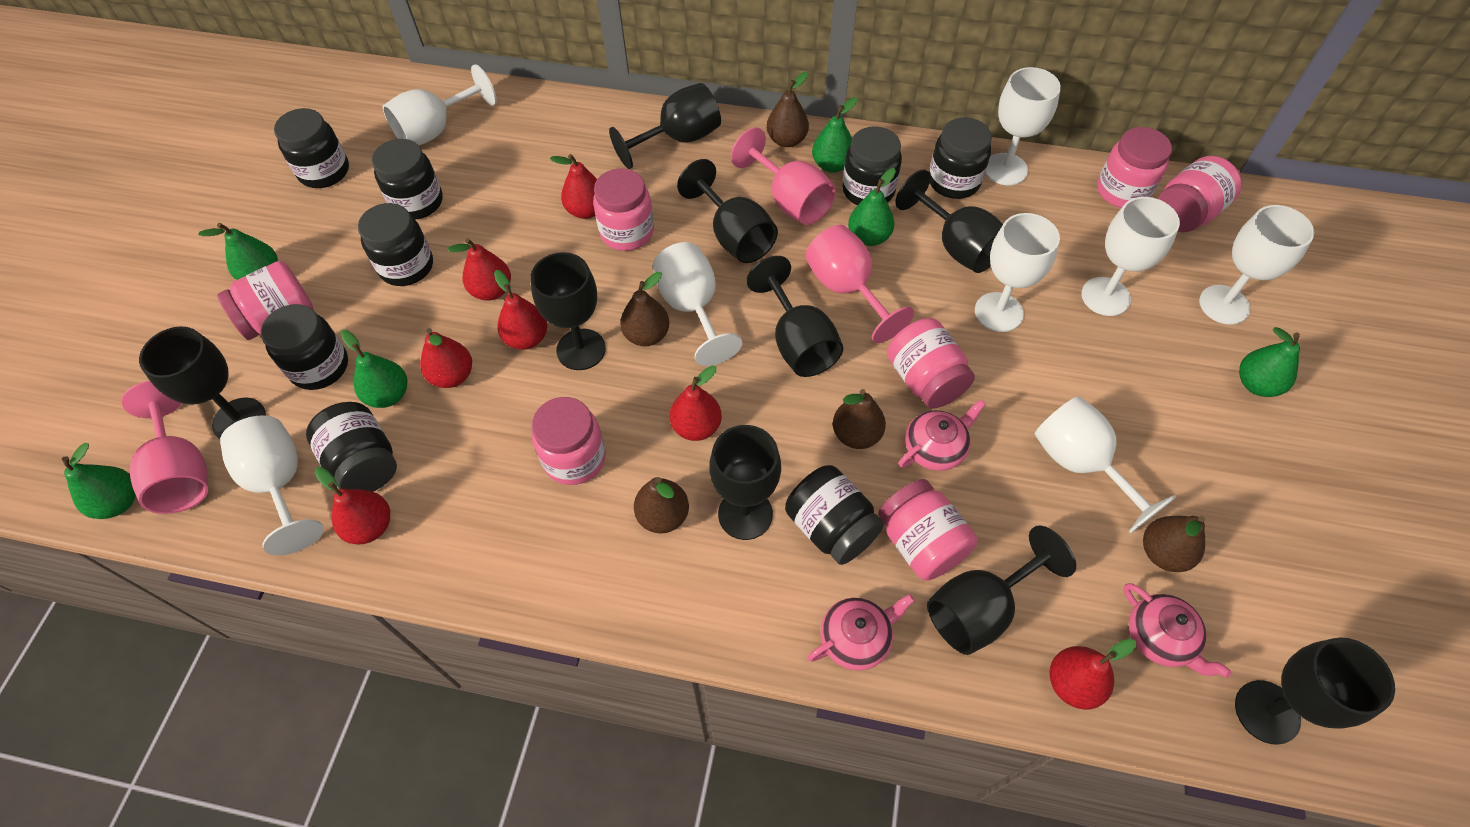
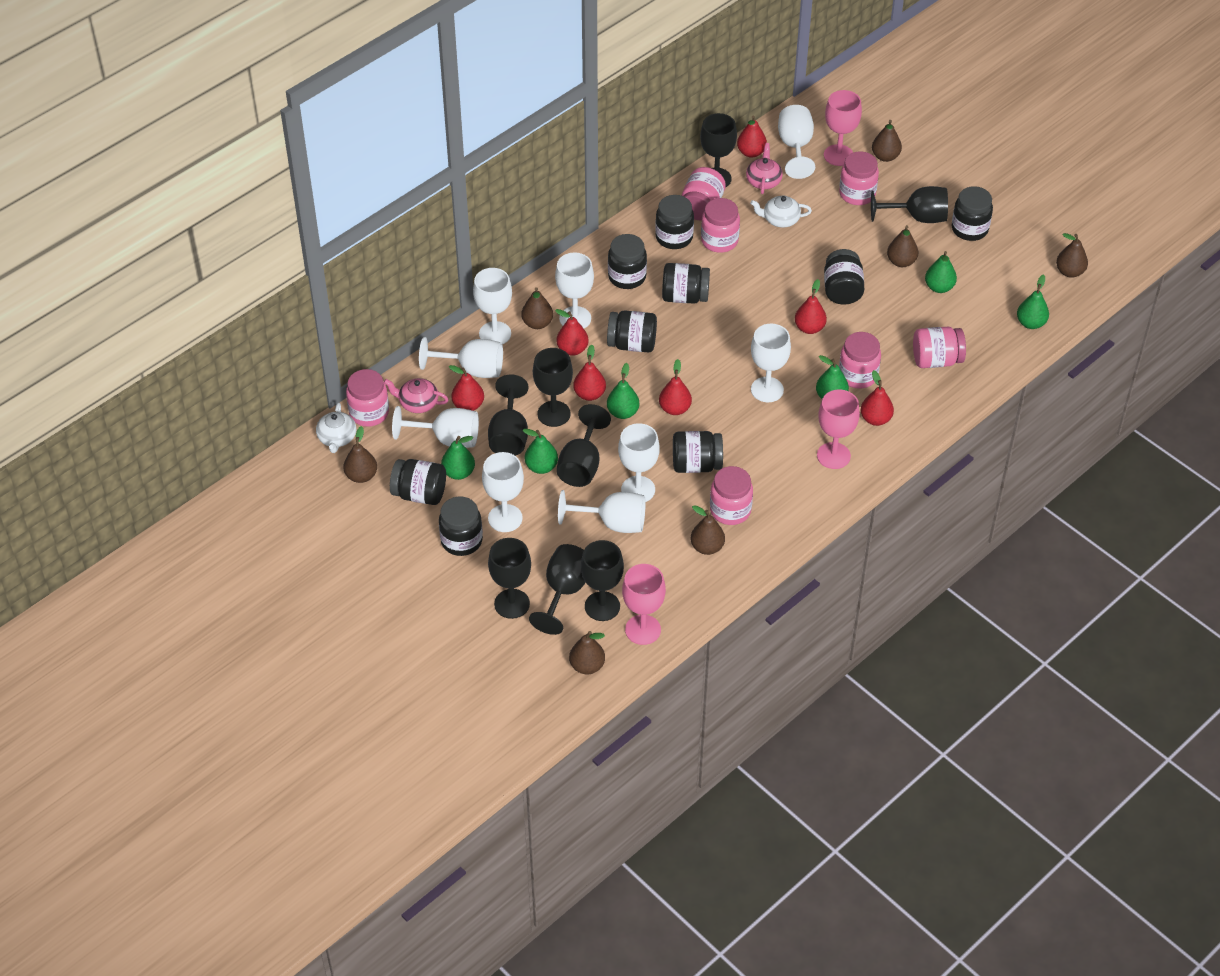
black goblet: [139,326,266,439] [530,252,606,370] [609,83,721,169] [677,159,778,263] [709,425,781,540] [746,256,843,377] [895,169,1003,273] [927,526,1076,655] [1235,637,1395,745] = 9 -> [488,375,528,456] [488,538,531,619] [529,544,586,635] [533,348,573,427] [557,404,611,487] [581,540,624,621] [700,113,737,188] [871,186,948,223] = 8
black jar: [261,304,348,390] [274,108,349,188] [306,402,397,492] [358,203,433,286] [372,139,443,220] [785,465,884,565] [842,126,902,205] [929,118,992,199] = 8 -> [390,459,446,505] [439,496,483,556] [607,310,657,353] [608,234,647,289] [655,195,694,249] [662,263,710,304] [673,431,723,473] [824,249,864,305] [952,186,993,241] = 9
brown pear: [620,272,669,346] [634,477,689,533] [767,72,809,147] [833,389,886,449] [1143,516,1205,572] = 5 -> [343,426,377,483] [522,287,553,329] [569,631,605,675] [691,505,725,555] [872,120,902,162] [887,225,918,267] [1056,233,1088,278] = 7
pink teapot: [807,594,915,671] [899,400,986,471] [1124,583,1231,678] = 3 -> [384,378,449,413] [746,143,783,194] = 2
white goblet: [220,415,324,556] [383,64,497,145] [652,242,742,366] [975,213,1060,332] [985,67,1061,185] [1035,396,1177,533] [1082,197,1180,316] [1199,205,1314,325] = 8 -> [392,406,479,448] [419,337,503,378] [473,268,512,344] [482,452,524,532] [555,252,594,328] [558,490,646,533] [618,423,659,502] [751,324,791,402] [778,105,815,179] = 9
white teapot: none = 0 -> [316,403,356,453] [750,196,812,228] = 2

